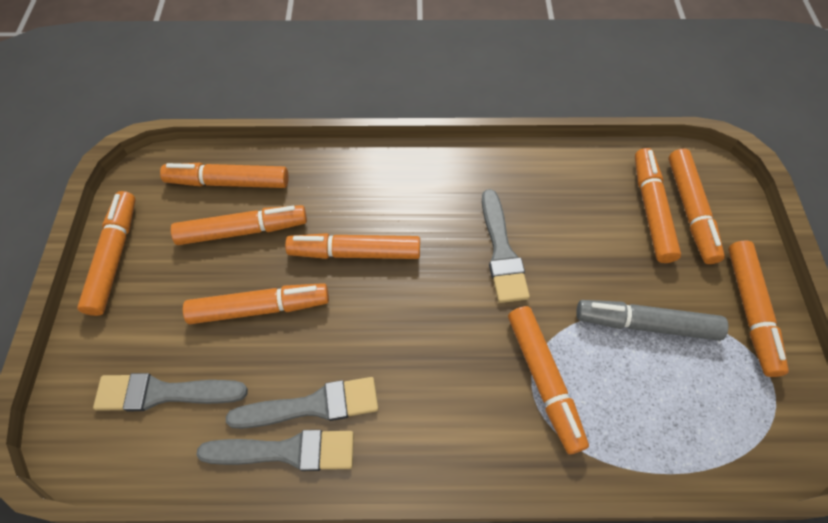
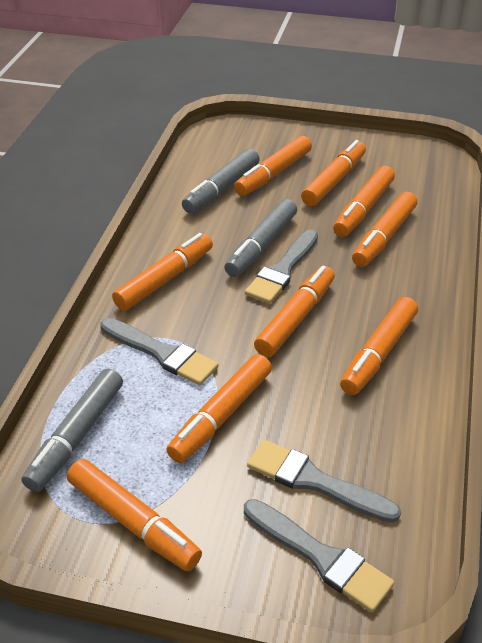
grey marker: [576,300,728,341] = 1 -> [21,368,123,492] [182,148,260,213] [224,199,297,277] = 3

